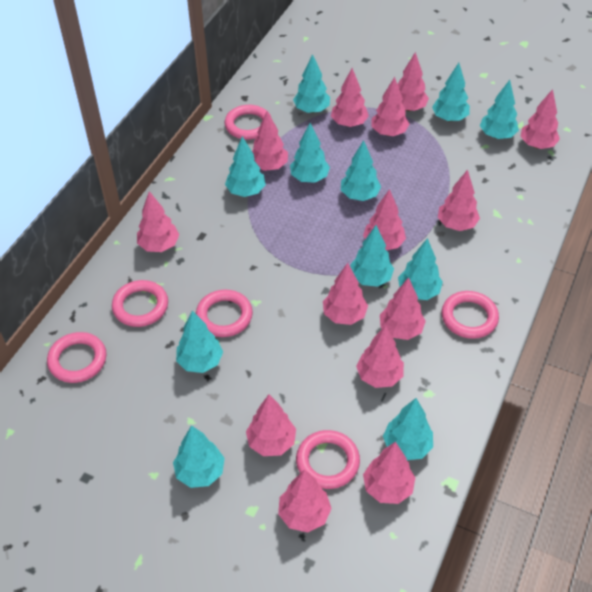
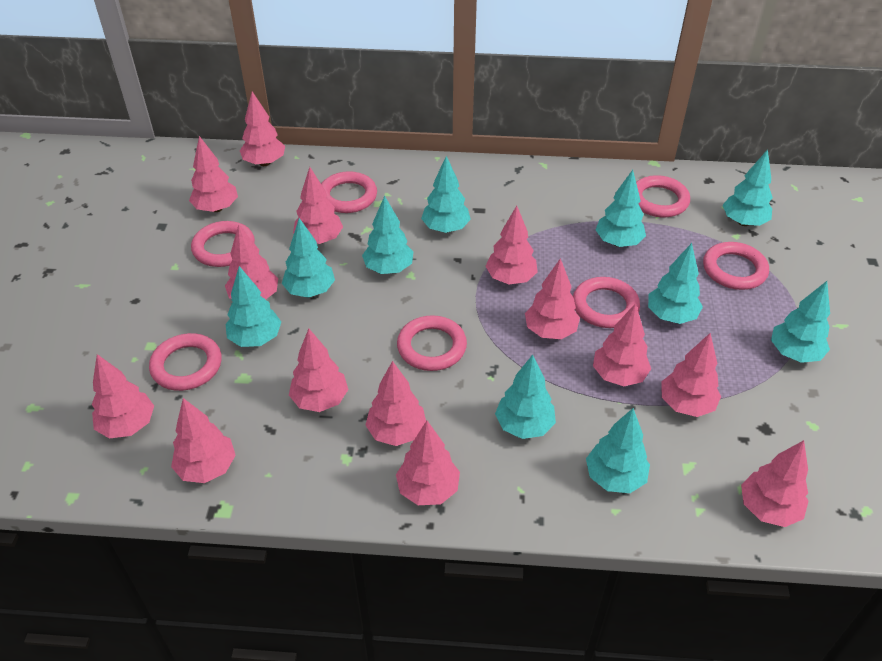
pink ring: [47,332,106,383] [112,280,168,327] [196,290,253,337] [225,105,271,140] [296,430,360,489] [442,291,499,339] = 6 -> [149,333,222,391] [191,221,255,267] [321,171,377,213] [397,315,467,371] [573,277,640,328] [636,175,690,217] [703,242,769,290] = 7
turquoise tree: [173,425,225,488] [176,310,223,373] [225,136,266,197] [290,123,330,183] [293,54,330,113] [341,140,381,201] [350,225,394,287] [383,398,433,460] [398,238,443,300] [432,63,470,122] [480,80,519,139] = 11 -> [226,266,281,347] [282,218,335,298] [362,196,414,274] [421,156,471,233] [495,355,556,439] [586,408,650,493] [595,170,646,247] [648,243,703,324] [722,149,773,226] [771,281,830,363] = 10

